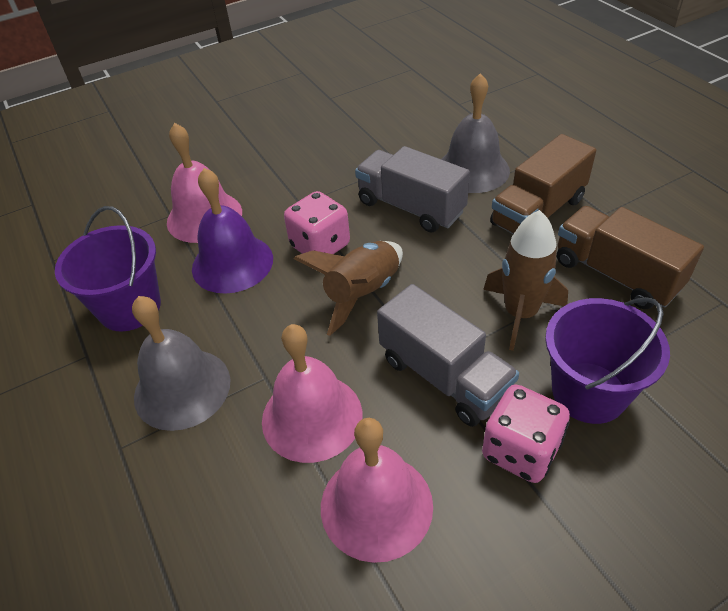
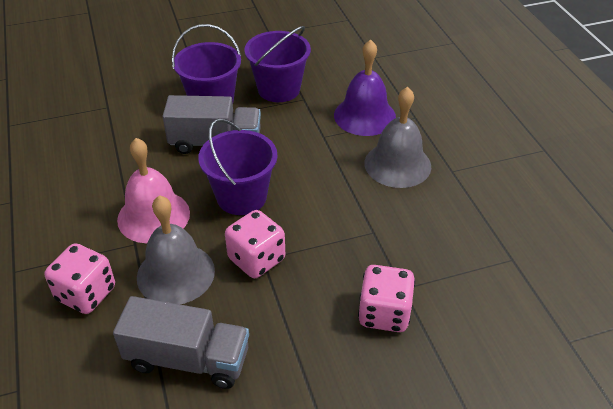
brown rocket: [294,241,403,336] [483,210,568,351] = 2 -> none = 0
brown truck: [490,134,596,234] [557,206,704,309] = 2 -> none = 0
pink bell: [167,123,242,243] [262,324,362,463] [321,418,433,563] = 3 -> [117,138,190,243] = 1
pink dice: [284,191,350,254] [482,384,570,483] = 2 -> [44,243,115,314] [225,210,285,278] [358,265,415,332] = 3
purple bucket: [55,206,161,331] [545,297,670,424] = 2 -> [172,24,241,103] [198,118,277,215] [244,26,311,102] = 3

